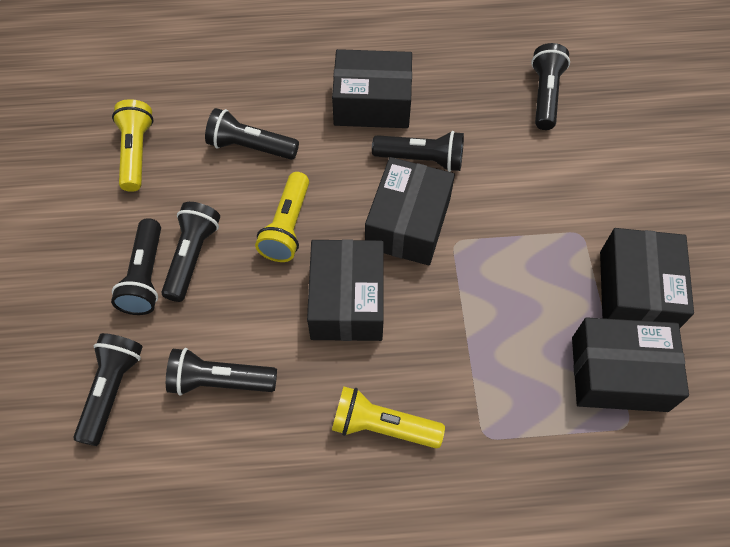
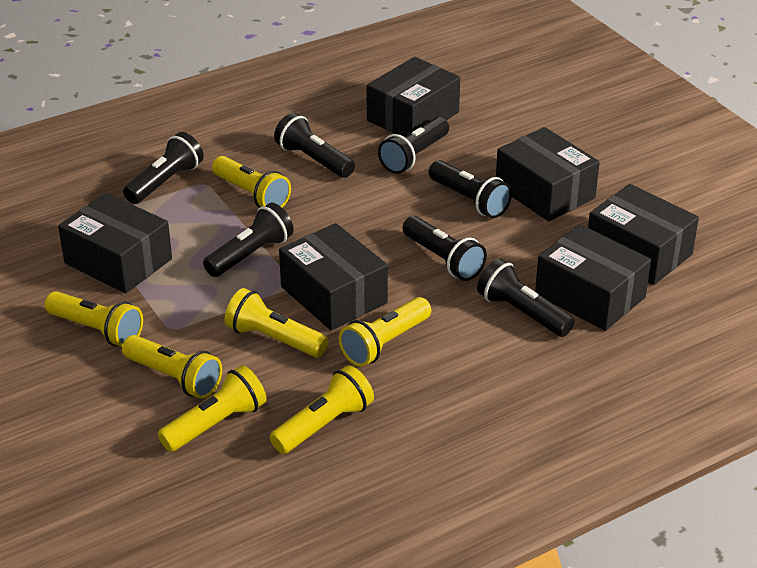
black box: [307,239,384,341] [332,49,412,128] [365,157,455,265] [572,317,689,412] [600,228,694,328] = 5 -> [58,193,172,293] [279,223,388,330] [367,57,460,137] [496,127,600,222] [535,224,651,331] [588,184,699,285] = 6
yellow flashlight: [112,99,154,192] [255,172,309,262] [332,387,445,448] = 3 -> [45,291,143,347] [122,335,222,399] [158,365,267,452] [212,156,291,208] [224,288,329,358] [270,365,374,454] [339,297,431,367] = 7

